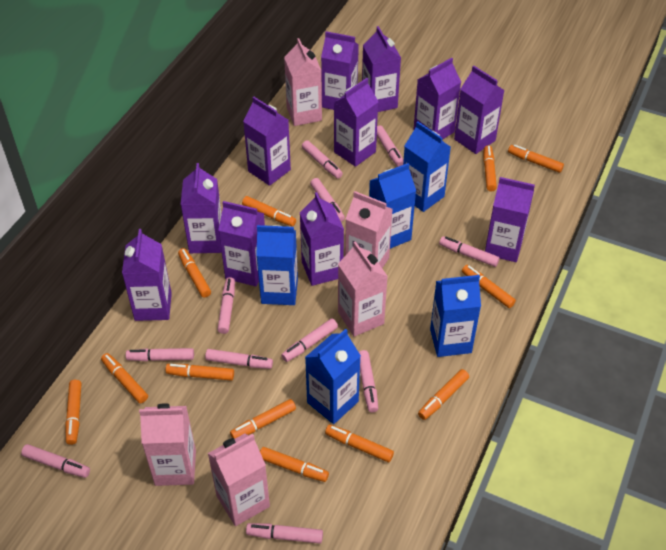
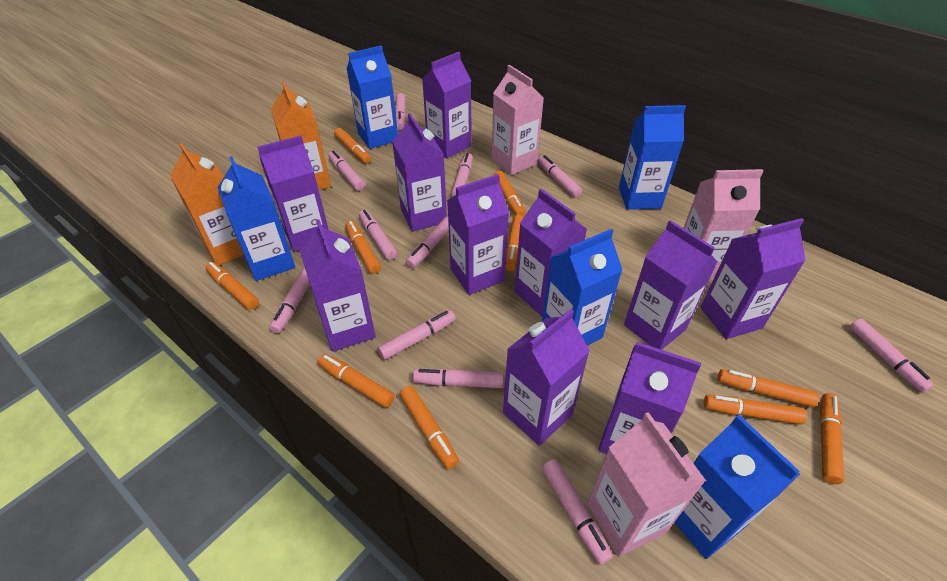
orange carton: none = 0 -> [170,143,244,265] [271,82,331,190] = 2
orange marker: [65,380,81,445] [101,353,148,403] [165,364,234,381] [178,248,211,298] [230,399,296,439] [242,196,296,227] [260,447,329,482] [325,425,394,462] [418,369,469,420] [462,265,516,308] [483,145,497,191] [508,145,564,173] = 12 -> [205,262,259,310] [318,354,395,408] [334,128,371,163] [345,221,381,274] [400,386,459,469] [494,171,526,216] [505,215,524,271] [704,395,807,425] [718,369,819,407] [820,393,844,484] = 10
pink carton: [139,403,196,486] [208,433,270,526] [284,38,322,126] [338,241,388,336] [345,191,393,268] = 5 -> [492,65,544,175] [587,412,706,557] [684,169,763,278] = 3
purple carton: [122,229,172,321] [181,163,222,253] [218,201,265,286] [243,97,291,186] [300,192,344,286] [321,31,359,110] [334,78,378,167] [362,26,401,112] [413,58,461,140] [454,66,505,154] [485,177,535,262] = 11 -> [257,135,329,252] [300,219,376,352] [392,113,447,232] [422,52,471,158] [447,174,509,295] [503,309,590,446] [515,189,587,316] [598,342,701,454] [624,220,718,350] [700,218,806,339] = 10

